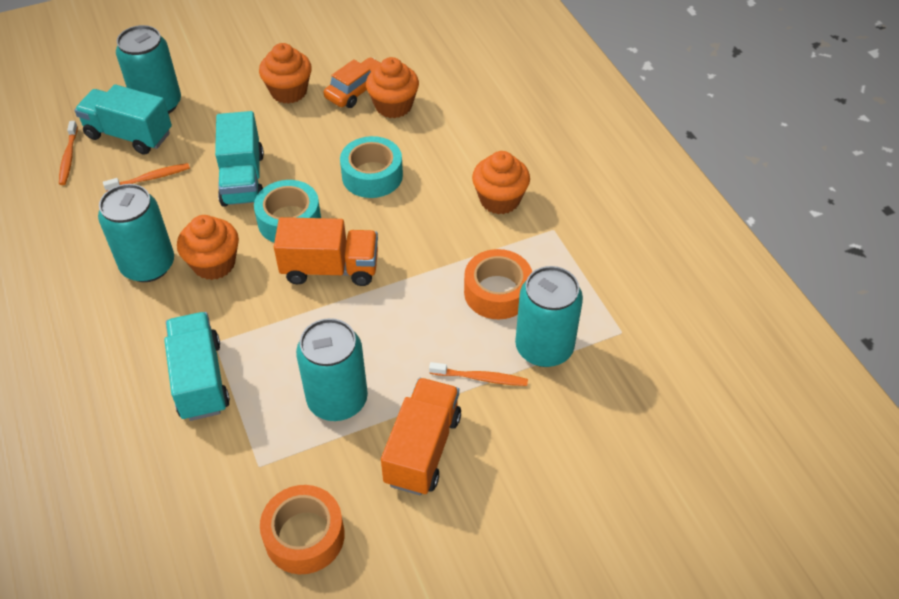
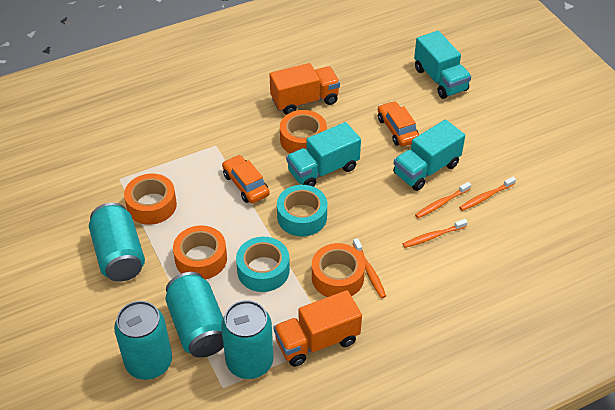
orange car: [324,58,381,108] = 1 -> [222,155,270,203] [378,101,419,147] = 2
orange cupcake: [177,215,239,280] [259,43,312,104] [366,57,419,118] [472,151,530,214] = 4 -> none = 0
orange tape: [260,485,345,574] [464,249,532,319] = 2 -> [124,174,177,225] [173,225,227,280] [280,110,327,153] [312,243,365,297] = 4
orange toothbrush: [59,121,78,185] [103,163,190,192] [429,362,528,386] = 3 -> [353,238,386,298] [403,219,468,248] [415,182,471,218] [459,177,516,211] = 4

